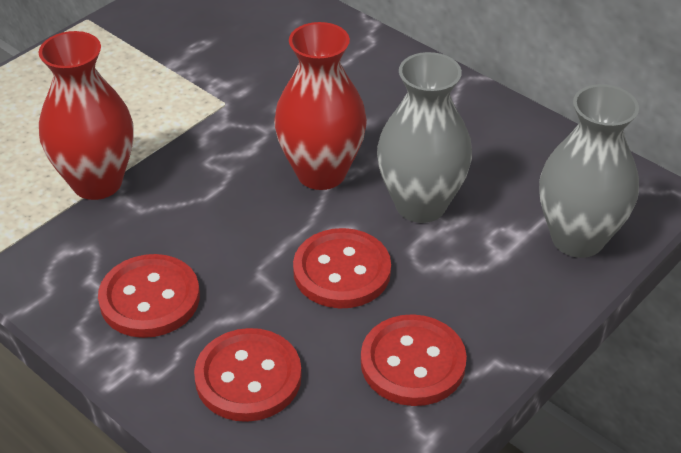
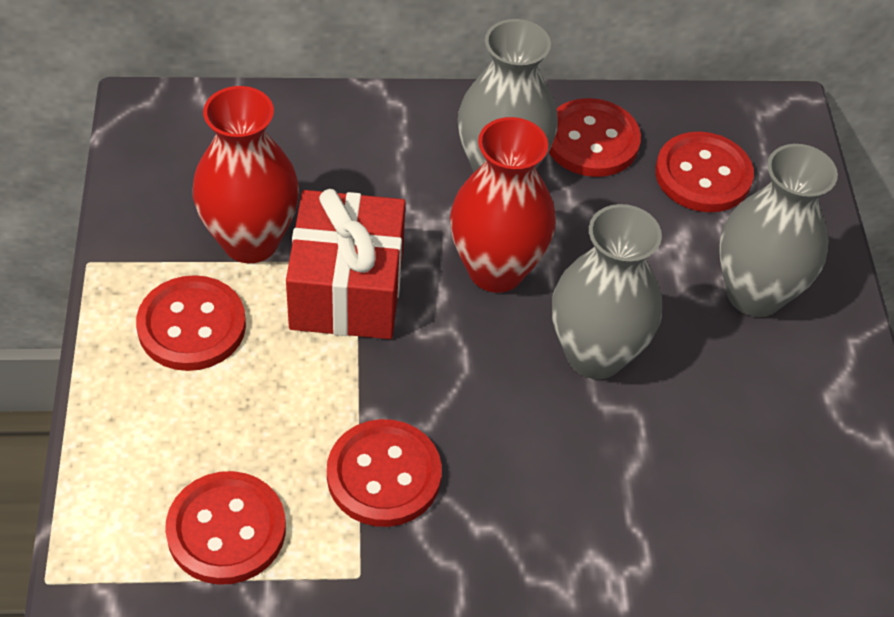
grey vase: [377,52,472,223] [539,84,639,258] = 2 -> [458,19,558,172] [552,204,662,379] [719,144,838,317] = 3
red button: [98,254,200,338] [194,328,302,422] [293,228,391,308] [361,314,467,406] = 4 -> [136,275,246,371] [165,471,286,585] [327,419,442,527] [549,98,641,177] [655,132,754,212] = 5
red gift: none = 0 -> [286,189,406,339] = 1

